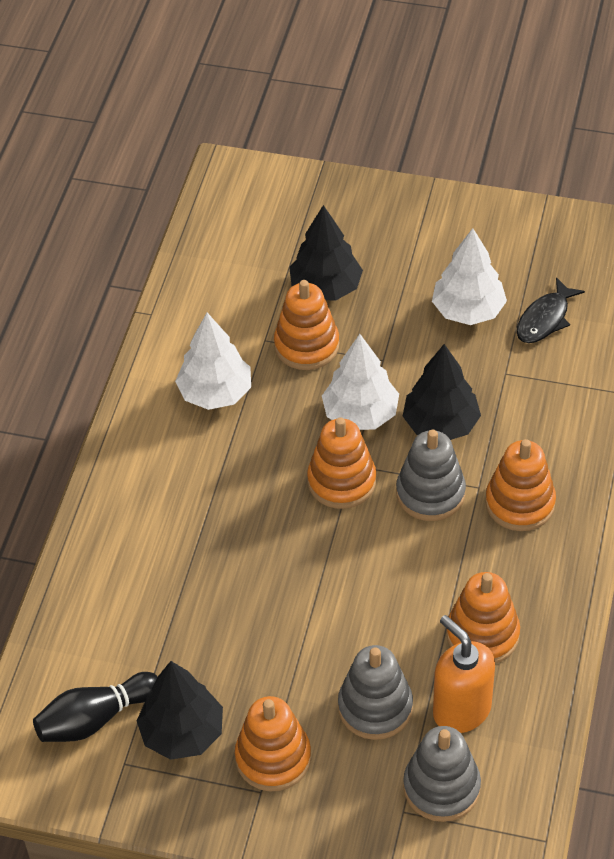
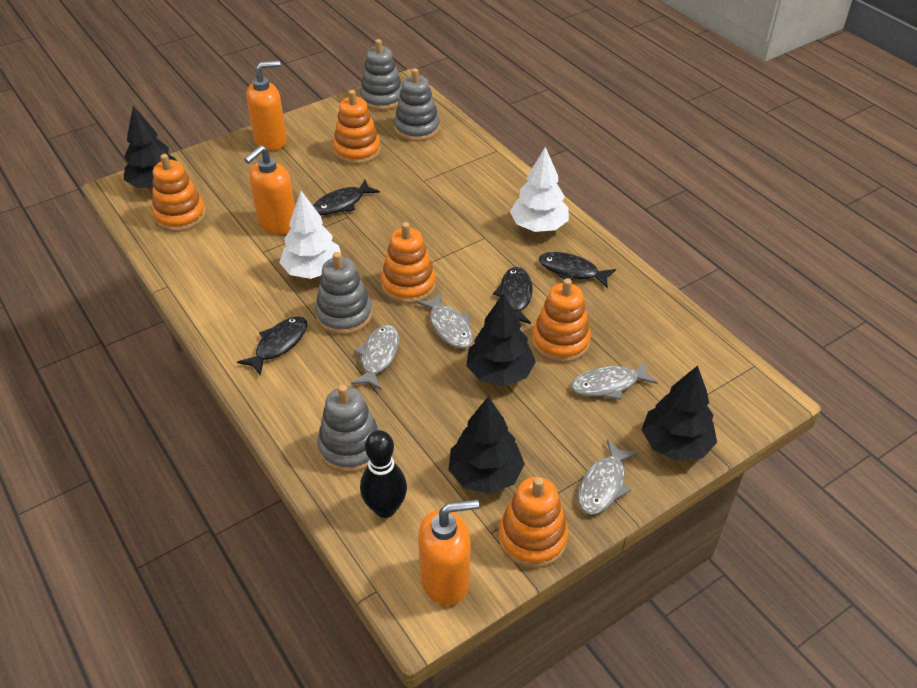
black fish: [517,277,585,343] = 1 -> [237,317,307,375] [313,180,380,215] [493,267,533,324] [539,252,616,288] = 4
black tree: [136,661,223,760] [289,205,363,301] [403,344,481,440] = 3 -> [124,106,177,188] [449,397,525,494] [466,293,536,386] [642,365,717,461] = 4
grey fish: none = 0 -> [351,325,399,389] [416,292,473,349] [571,361,658,400] [578,440,638,515] = 4
grey stacking toy: [338,645,413,740] [396,429,466,521] [403,726,481,822] = 3 -> [315,252,372,335] [317,385,380,473] [360,39,402,110] [394,68,440,141] = 4
orange soap dispenser: [433,615,495,733] = 1 -> [244,145,295,234] [246,60,287,151] [418,499,479,606] = 3
white tree: [175,313,251,410] [322,334,399,430] [432,228,507,325] = 3 -> [279,191,342,279] [510,147,569,232] = 2

